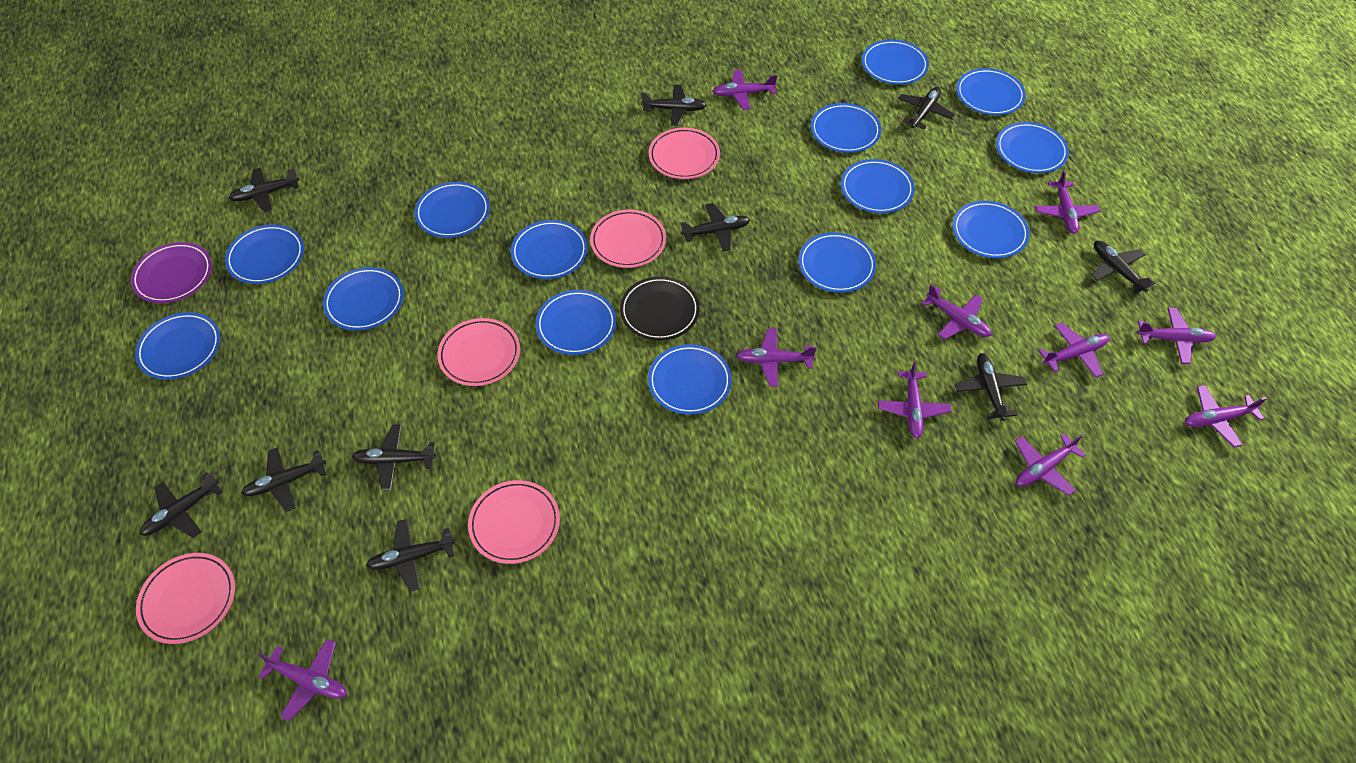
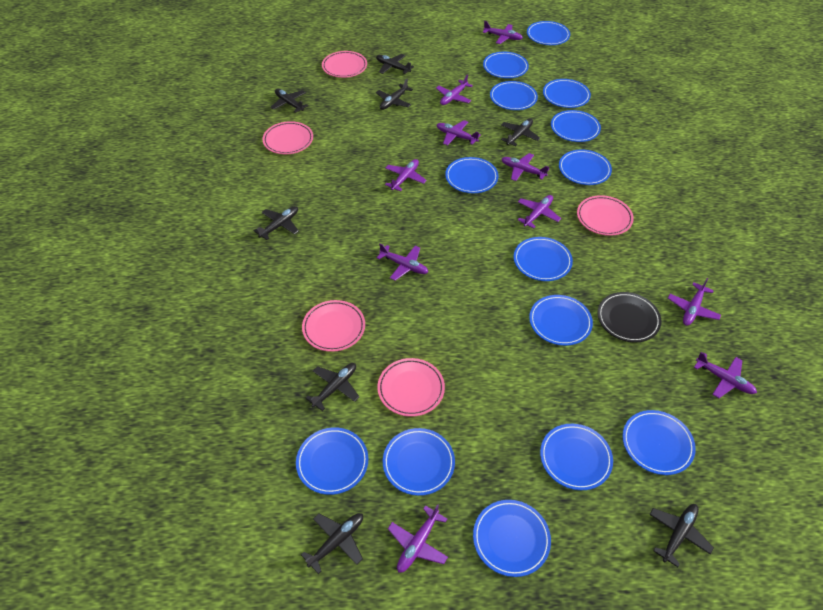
black plane: [140,472,223,538] [229,168,300,212] [241,447,326,512] [352,424,436,490] [366,519,455,592] [641,85,707,126] [680,203,750,251] [898,87,955,130] [955,353,1027,421] [1091,241,1155,294] = 10 -> [254,206,299,240] [270,88,308,113] [301,513,363,574] [305,363,359,411] [376,54,414,74] [376,79,413,110] [501,118,540,146] [649,504,714,567] = 8
purple plate: [131,242,212,303] = 1 -> none = 0

